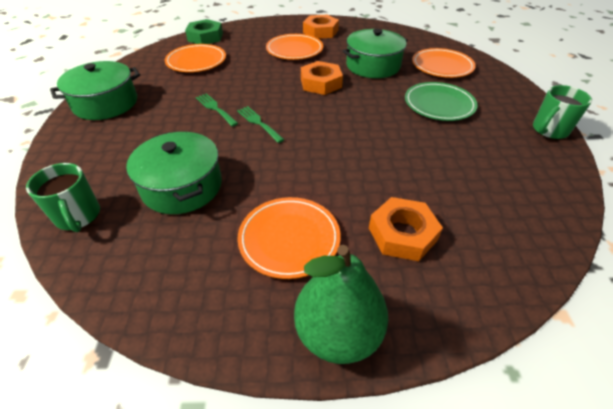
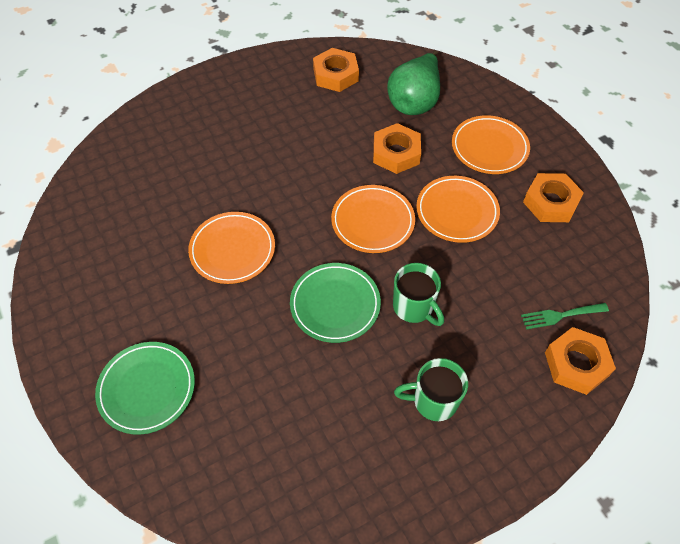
green fork: [196,93,238,126] [237,106,284,143] = 2 -> [521,303,609,329] = 1
green nut: [185,19,223,44] = 1 -> none = 0
green plate: [405,82,478,121] = 1 -> [95,342,195,435] [290,263,381,343] = 2
green pot: [50,61,140,120] [126,132,222,214] [343,29,408,78] = 3 -> none = 0
orange nut: [301,61,343,95] [303,14,339,39] [369,197,443,261] = 3 -> [313,48,359,92] [373,123,421,174] [523,173,584,222] [545,327,616,395] = 4

